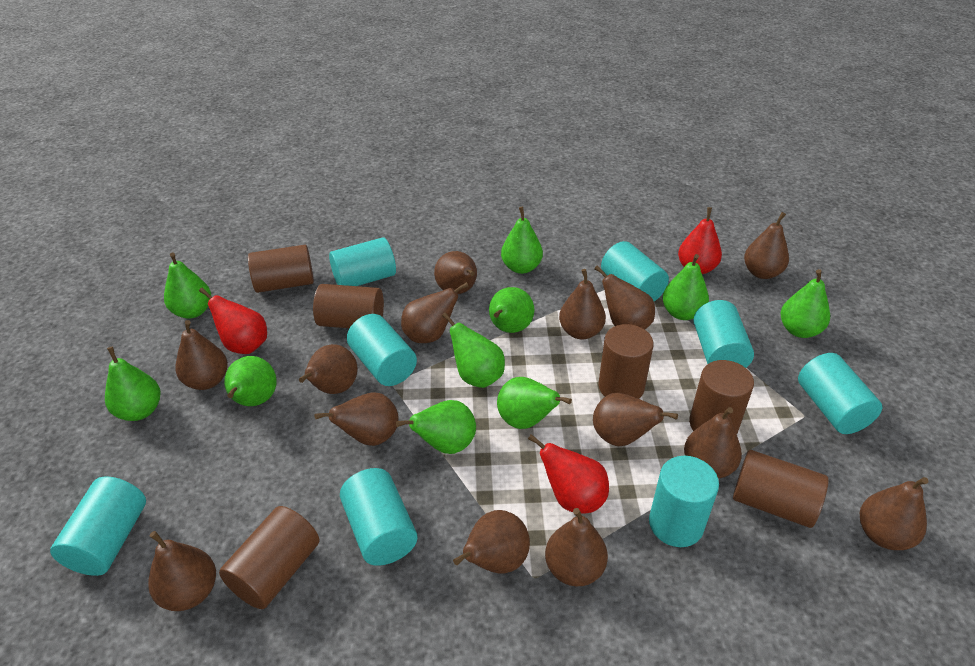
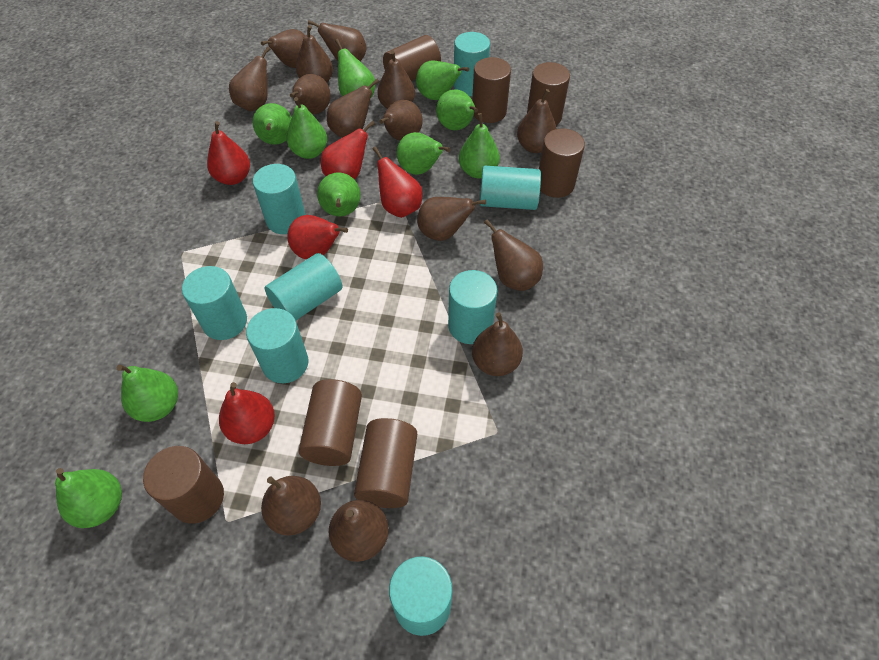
brown cylinder: [219,506,319,609] [248,245,314,293] [313,284,384,328] [598,324,654,399] [689,360,754,434] [733,450,829,528] = 6 -> [143,446,224,524] [299,379,362,466] [354,418,417,508] [383,35,441,81] [472,57,511,123] [527,62,570,125] [539,128,585,198] = 7
red pear: [199,288,267,354] [528,434,609,513] [678,207,722,274] = 3 -> [207,121,250,185] [219,382,275,444] [287,215,348,260] [321,121,375,180] [372,146,423,218] = 5

